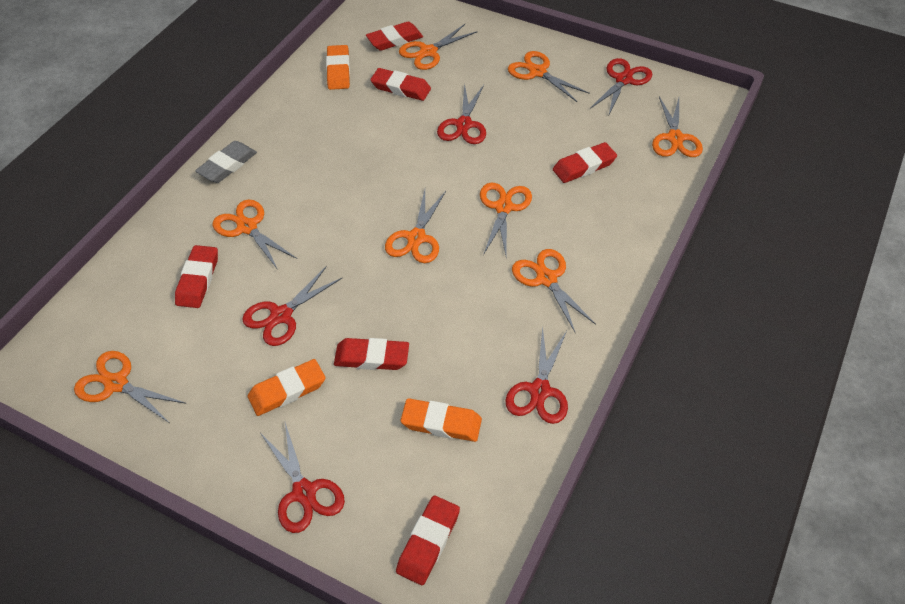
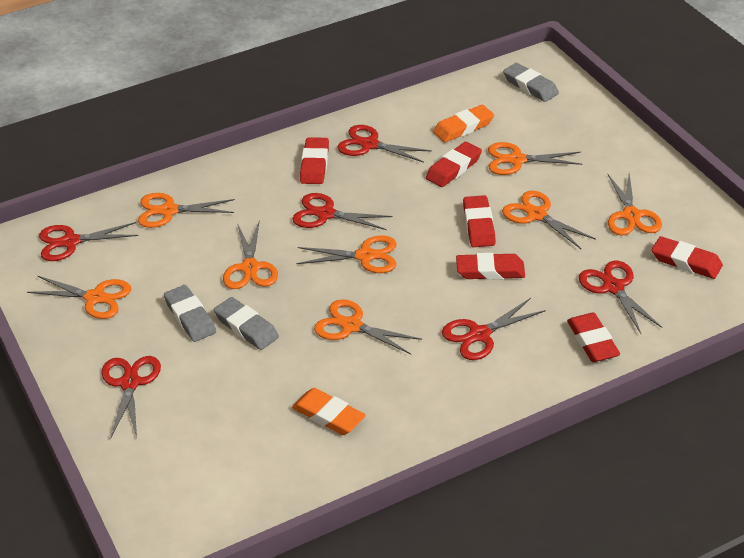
grey eraser: [195,141,257,183] = 1 -> [164,285,216,342] [214,297,279,350] [503,63,559,102] = 3
orange eraser: [248,359,326,416] [326,45,350,90] [401,398,482,442] = 3 -> [292,388,366,435] [433,105,494,143] = 2
red scissors: [242,267,342,346] [260,423,345,533] [437,83,486,144] [505,326,568,424] [590,58,652,114] = 5 -> [39,222,138,261] [102,356,161,439] [292,193,393,230] [338,125,432,163] [442,298,546,360] [579,261,662,334] = 6

